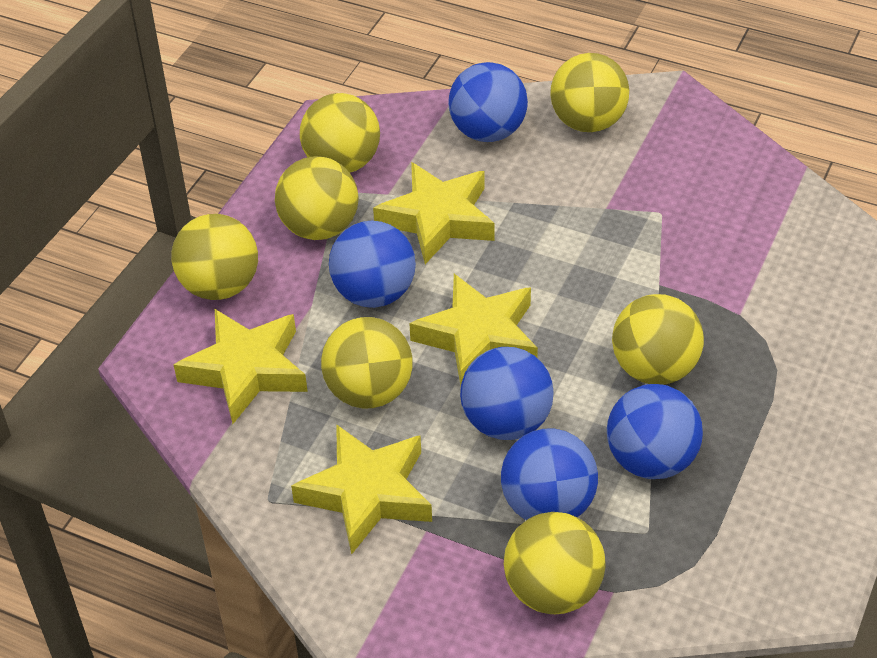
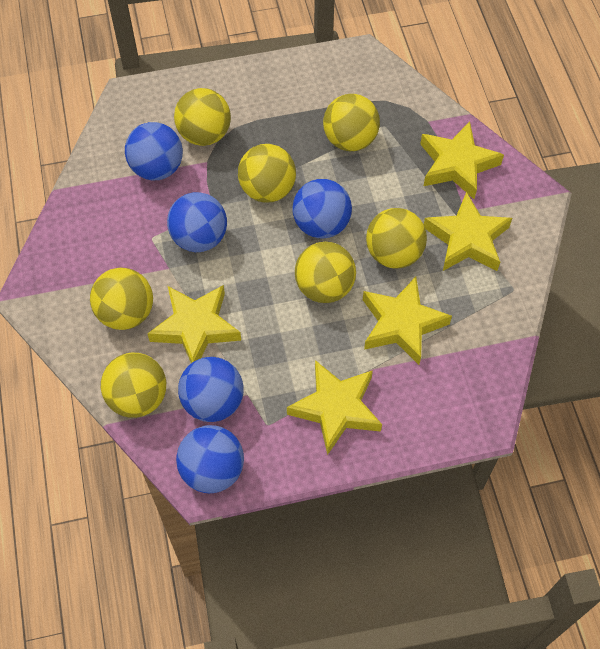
yellow star: [174,309,308,424] [291,424,432,555] [373,162,495,264] [409,274,538,386] = 4 -> [147,285,241,363] [287,360,382,455] [363,277,452,365] [420,122,504,199] [424,192,512,271] = 5

